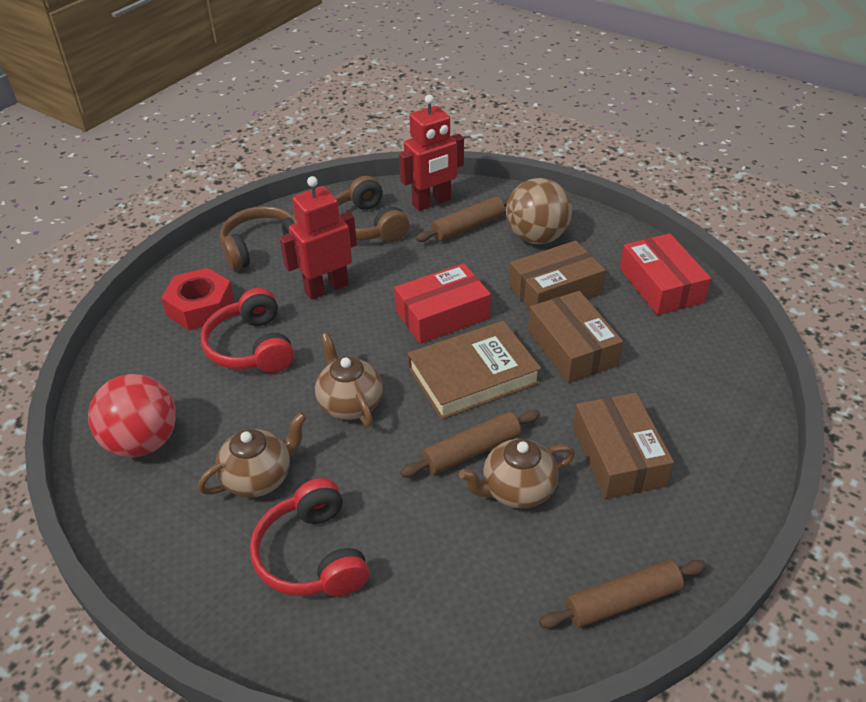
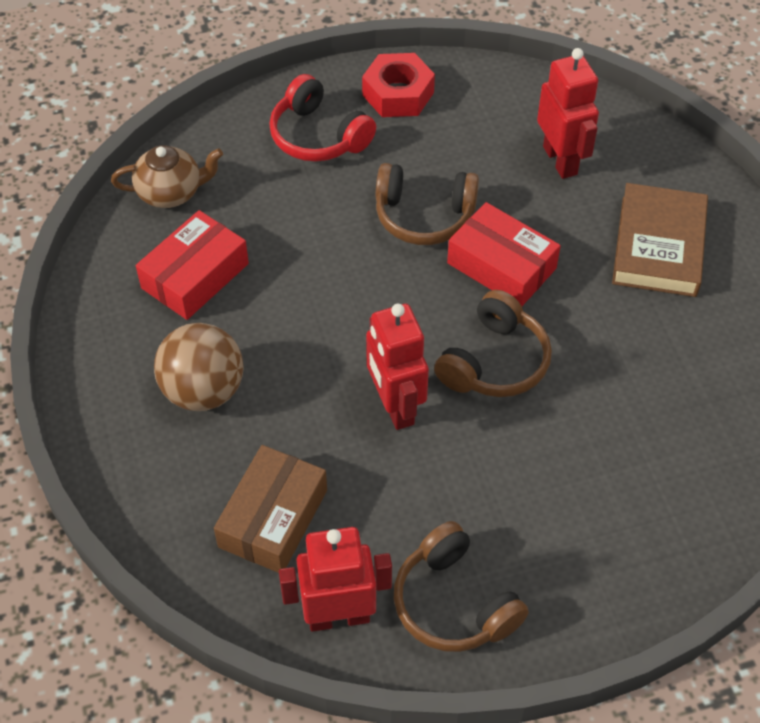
brown box: [509,241,606,310] [528,291,623,383] [573,393,674,499] = 3 -> [214,445,327,573] = 1
brown headphones: [220,206,297,271] [335,176,409,242] = 2 -> [376,163,479,245] [394,521,529,652] [434,290,552,397] = 3
brown rolling pin: [400,410,540,477] [416,196,509,242] [539,560,707,628] = 3 -> none = 0
brown teapot: [198,412,307,498] [315,333,383,427] [459,439,575,509] = 3 -> [111,145,223,208] = 1
red ball: [88,374,176,457] = 1 -> none = 0
red headphones: [201,288,294,373] [250,478,370,597] = 2 -> [269,74,376,162] = 1
red robot: [279,176,357,300] [399,94,464,211] = 2 -> [279,527,392,632] [366,304,429,430] [537,48,599,179] = 3

